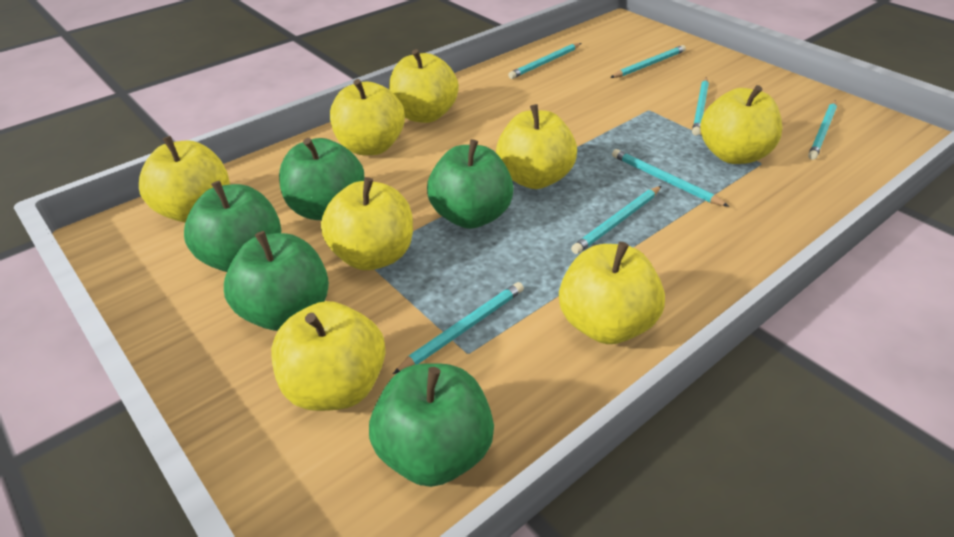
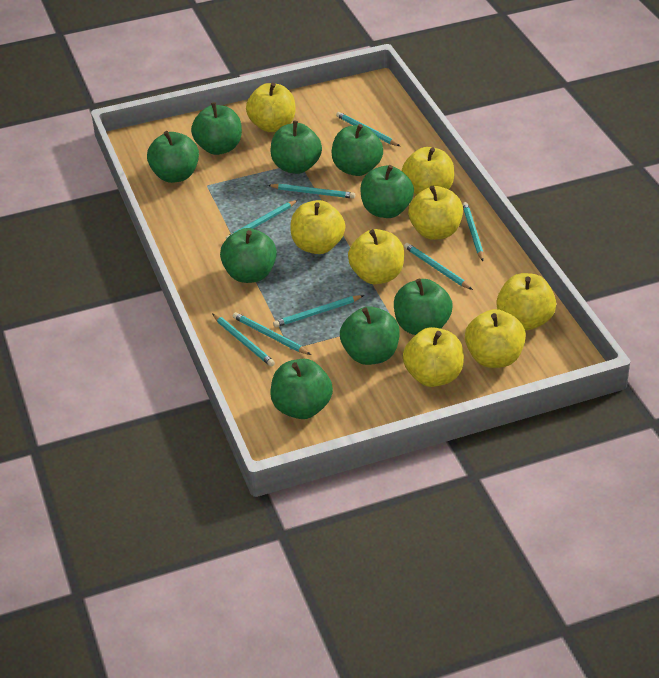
green apple: [184,181,281,272] [224,231,329,331] [279,138,364,220] [369,363,494,487] [427,139,514,229] = 5 -> [147,131,199,183] [191,102,242,155] [220,228,277,283] [270,121,322,174] [270,359,333,419] [332,124,383,176] [340,306,400,365] [360,165,414,218] [394,279,453,335] = 9
turquoise pencil: [393,282,524,374] [508,43,581,79] [571,186,661,254] [610,45,686,78] [612,149,729,207] [692,78,709,136] [808,100,837,160] = 7 -> [212,313,275,367] [226,200,298,239] [233,312,311,355] [268,184,355,199] [273,295,364,327] [336,112,400,146] [404,243,473,290] [462,202,484,261] = 8

